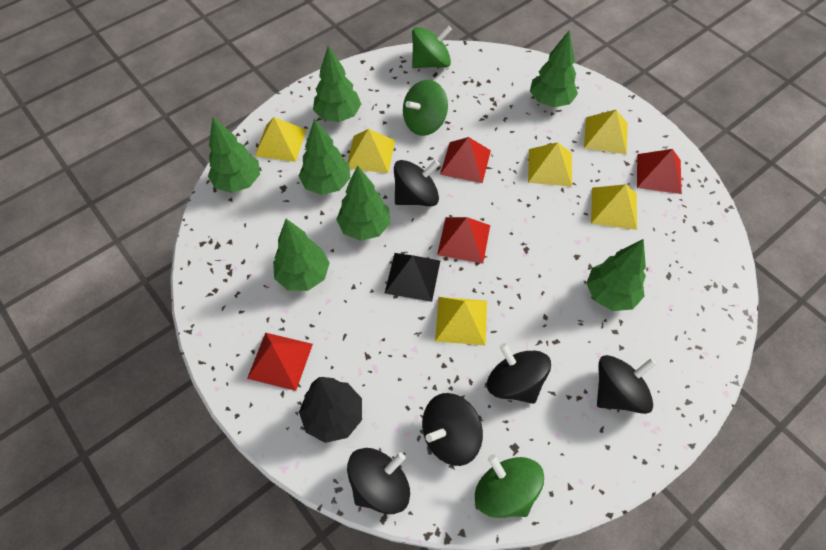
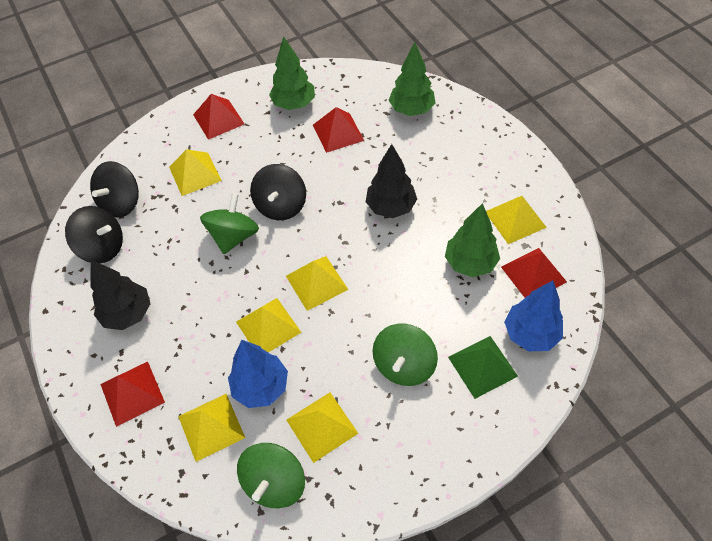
black pyramid: [385,253,440,302] = 1 -> none = 0
black spinning top: [347,448,410,514] [394,160,440,206] [422,393,483,466] [487,343,551,404] [597,355,656,414] = 5 -> [65,206,123,263] [90,161,139,217] [250,164,306,220] = 3
black tree: [299,377,362,443] = 1 -> [90,260,150,330] [366,144,417,218] = 2
blue tree: none = 0 -> [228,340,288,408] [504,281,563,351] = 2
green pyramid: none = 0 -> [448,336,518,399] = 1
green tree: [208,117,260,193] [273,219,330,291] [299,118,350,195] [313,45,361,122] [336,165,390,241] [530,31,578,108] [586,239,646,311] = 7 -> [269,36,315,110] [389,42,435,116] [445,203,500,277] = 3

